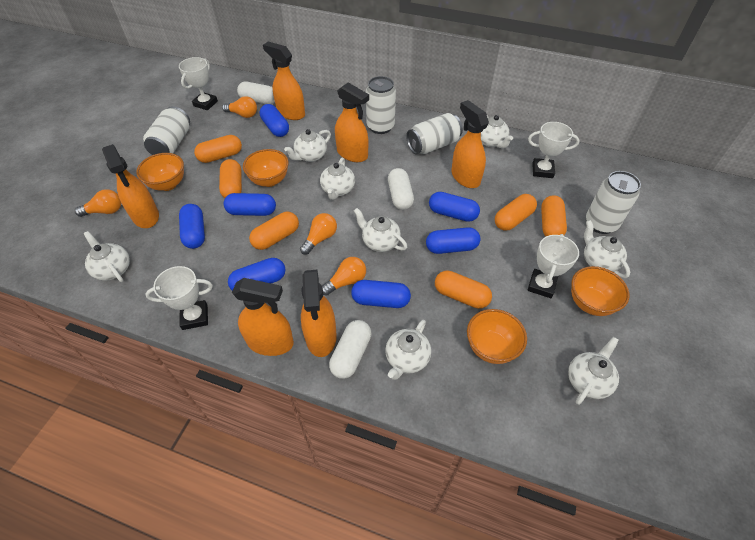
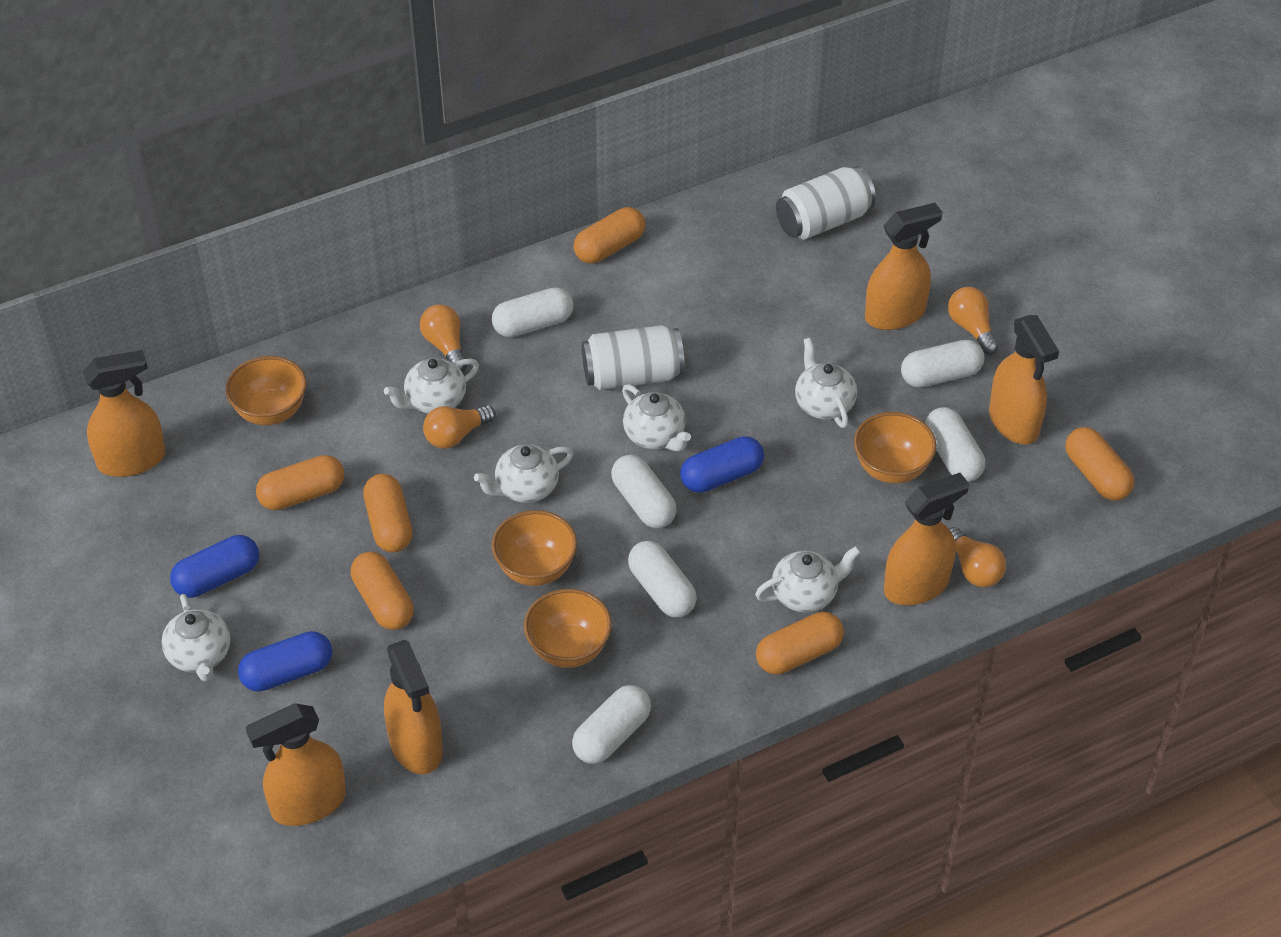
blue capsule: [179,204,205,249] [224,193,276,216] [228,258,285,291] [260,104,289,137] [351,280,411,308] [426,227,480,254] [429,192,480,222] = 7 -> [170,535,259,598] [238,631,332,692] [680,436,764,493] = 3
white can: [143,106,190,155] [366,76,396,134] [406,113,463,155] [586,171,641,234] = 4 -> [582,325,685,390] [776,166,876,240] = 2
white capsule: [237,82,275,104] [329,320,371,379] [388,168,414,210] = 3 -> [492,287,574,337] [572,685,651,764] [611,455,677,528] [628,541,697,617] [901,340,984,387] [925,407,985,482] = 6
white teapot: [84,231,130,282] [284,129,331,162] [320,158,355,200] [354,208,407,252] [385,320,431,380] [481,115,513,148] [568,337,619,405] [584,220,630,279] = 8 -> [161,594,230,682] [384,358,479,414] [474,444,574,503] [622,384,691,452] [755,546,861,613] [795,337,857,428] = 6
white trophy: [145,266,213,330] [179,57,218,110] [528,122,580,178] [528,234,579,298] = 4 -> none = 0

